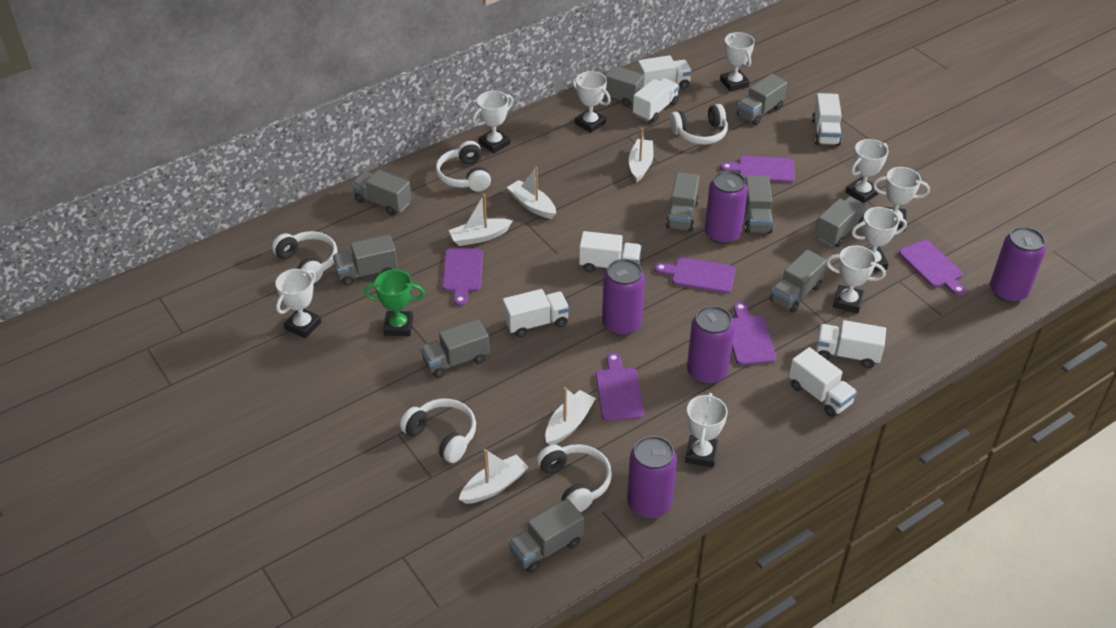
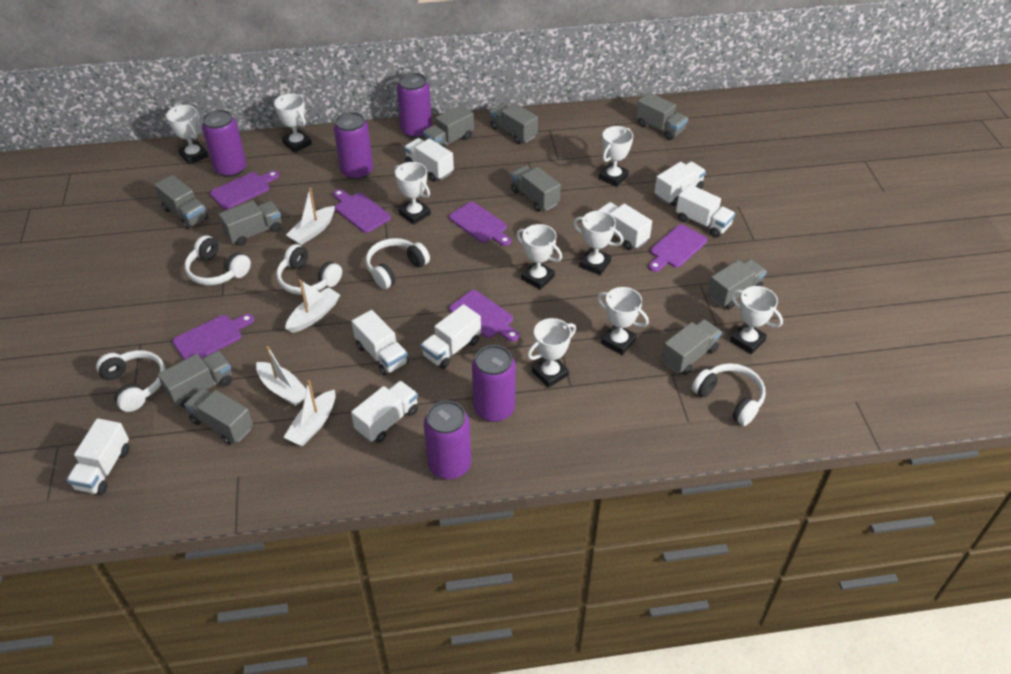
green trophy: [364,269,425,336] = 1 -> none = 0
white boat: [449,194,513,246] [459,449,528,504] [507,167,556,219] [545,387,596,445] [629,128,653,182] = 5 -> [256,346,306,406] [283,380,336,446] [285,280,340,333] [286,188,335,245] = 4
white truck: [503,289,569,337] [579,231,641,273] [633,78,679,123] [637,55,692,89] [789,347,857,417] [812,93,842,146] [816,320,886,368] = 7 -> [67,418,130,495] [351,381,418,443] [352,310,409,376] [404,138,454,182] [421,304,481,369] [597,202,652,250] [654,161,706,206] [676,184,735,238] = 8

